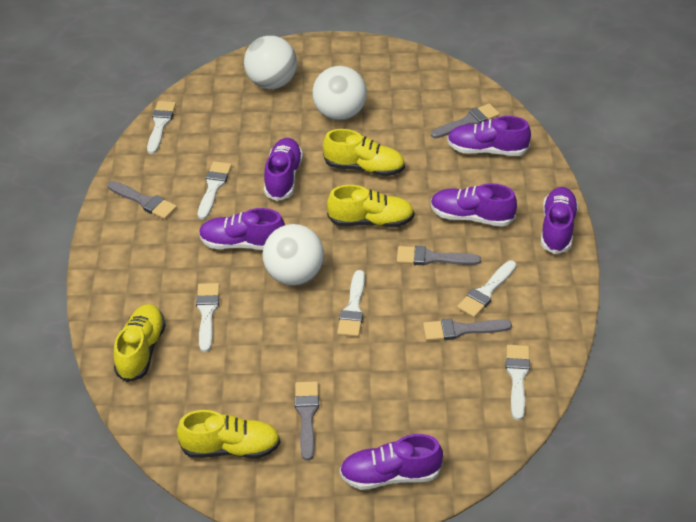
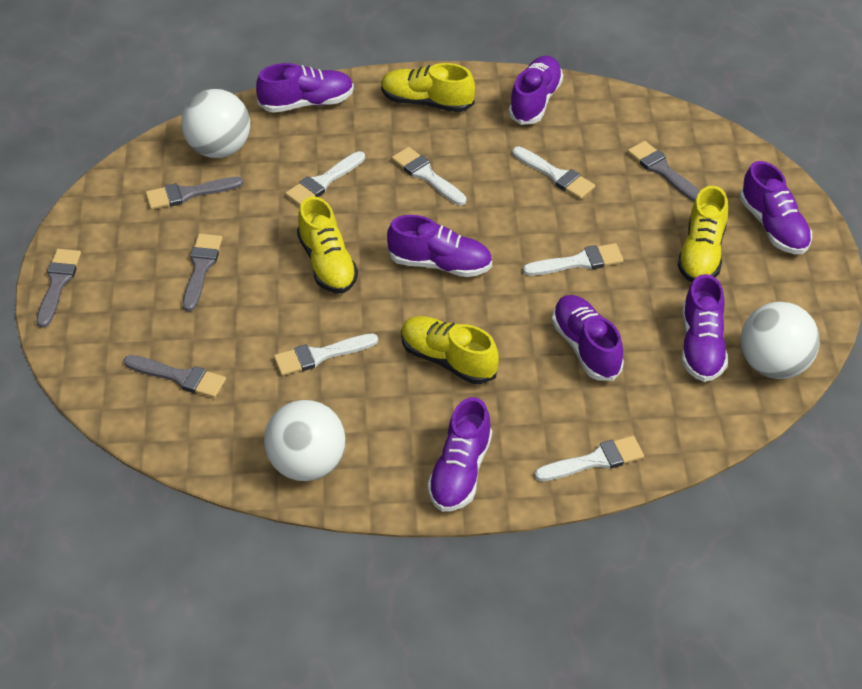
purple shoe: [199,208,285,250] [264,138,303,201] [339,434,443,490] [430,183,517,227] [447,116,531,156] [541,187,578,254] = 6 -> [256,63,354,113] [387,215,492,277] [427,397,492,512] [509,56,563,125] [552,295,624,381] [682,274,728,382] [740,161,812,254] = 7

